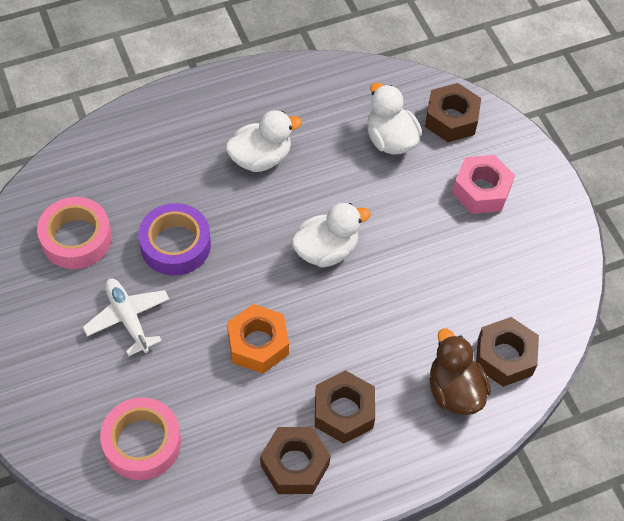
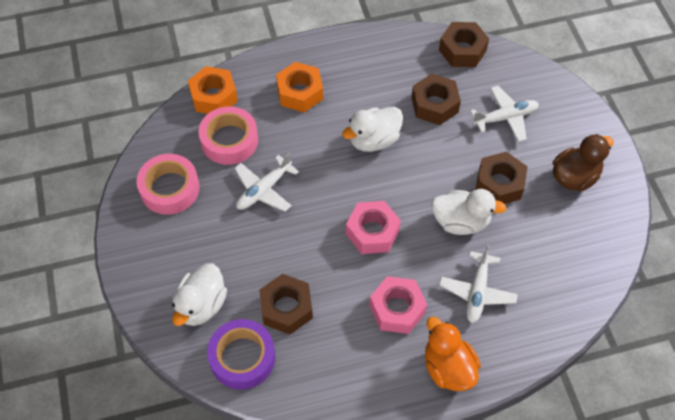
orange duck: none = 0 -> [425,317,481,391] = 1
orange nut: [227,304,289,374] = 1 -> [188,66,238,114] [276,62,323,112] = 2
pink nut: [452,155,515,214] = 1 -> [346,201,401,254] [369,276,427,334] = 2
white plane: [83,278,170,356] = 1 -> [234,152,299,212] [439,244,518,323] [470,86,539,142] = 3

